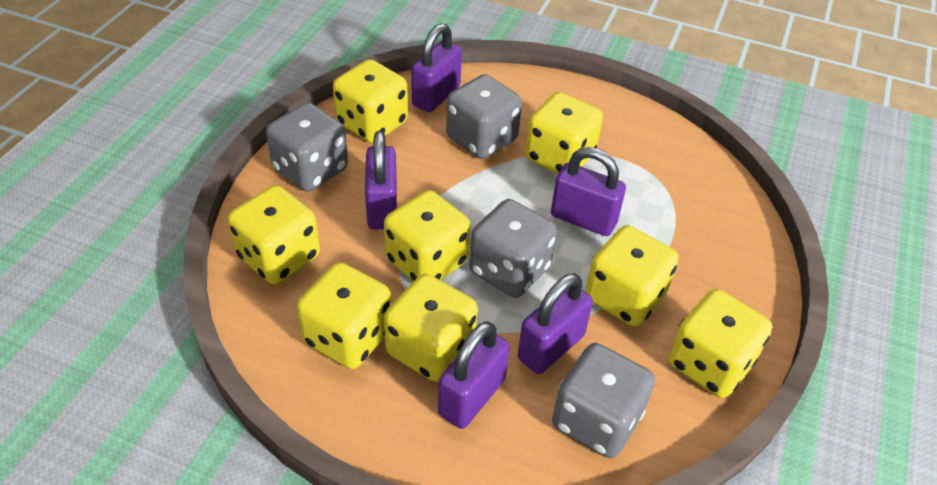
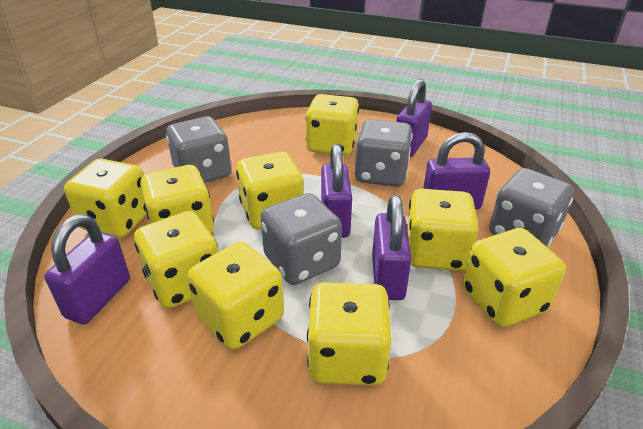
yellow dice: [228,185,320,284] [297,262,391,369] [333,59,408,143] [384,190,471,281] [384,274,478,382] [525,92,603,174] [585,225,679,327] [668,289,772,398] = 8 -> [64,159,147,238] [134,211,218,309] [140,165,214,234] [187,242,284,350] [236,152,303,229] [305,94,359,156] [307,282,392,386] [407,189,478,271] [462,228,566,327] = 9

